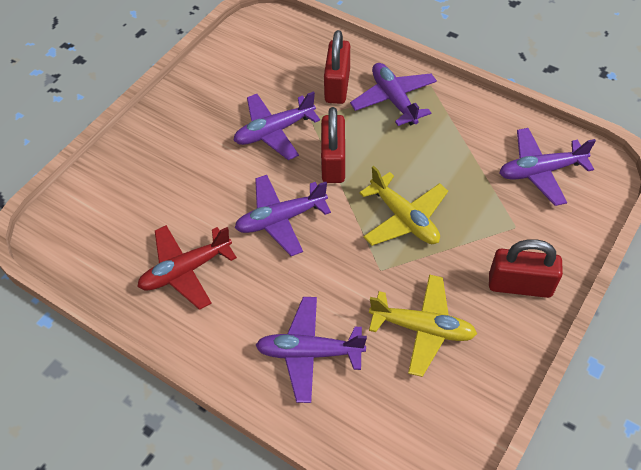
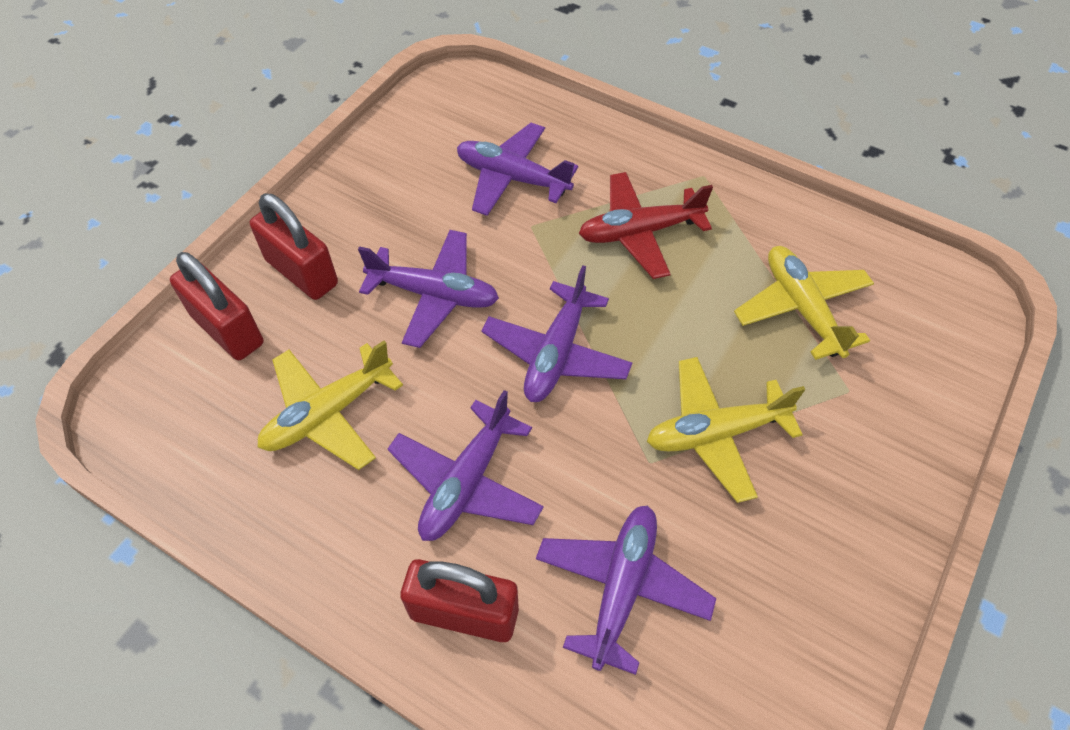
yellow plane: [359,166,448,246] [369,274,477,377] = 2 -> [257,341,403,470] [647,357,806,503] [734,246,874,360] = 3

